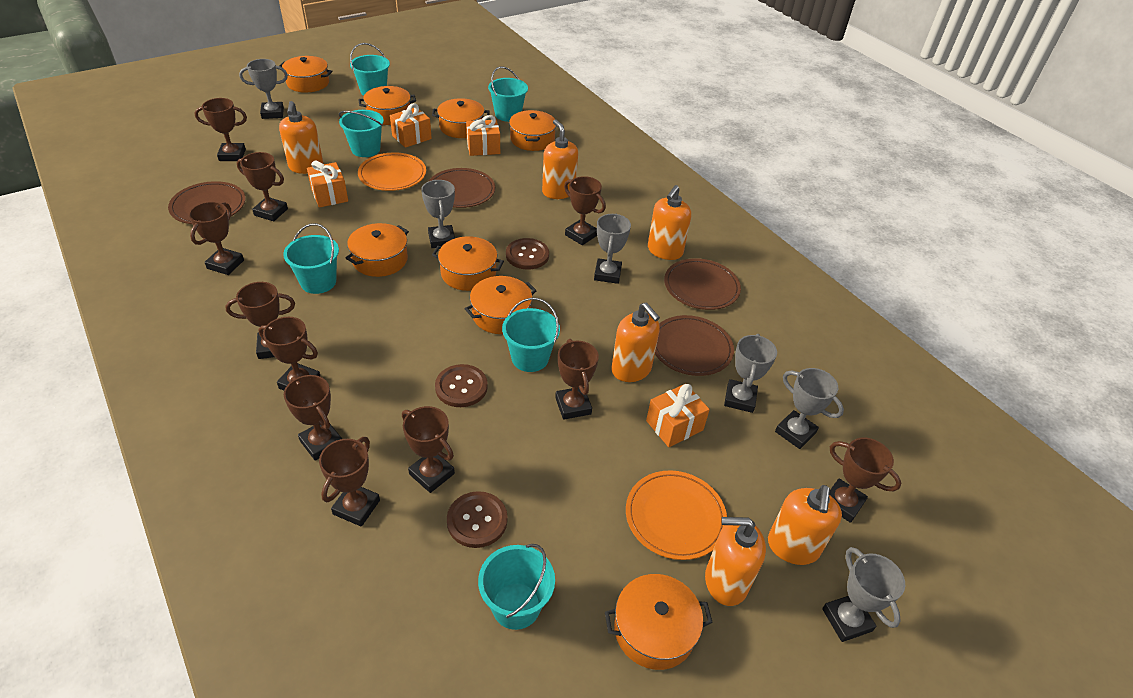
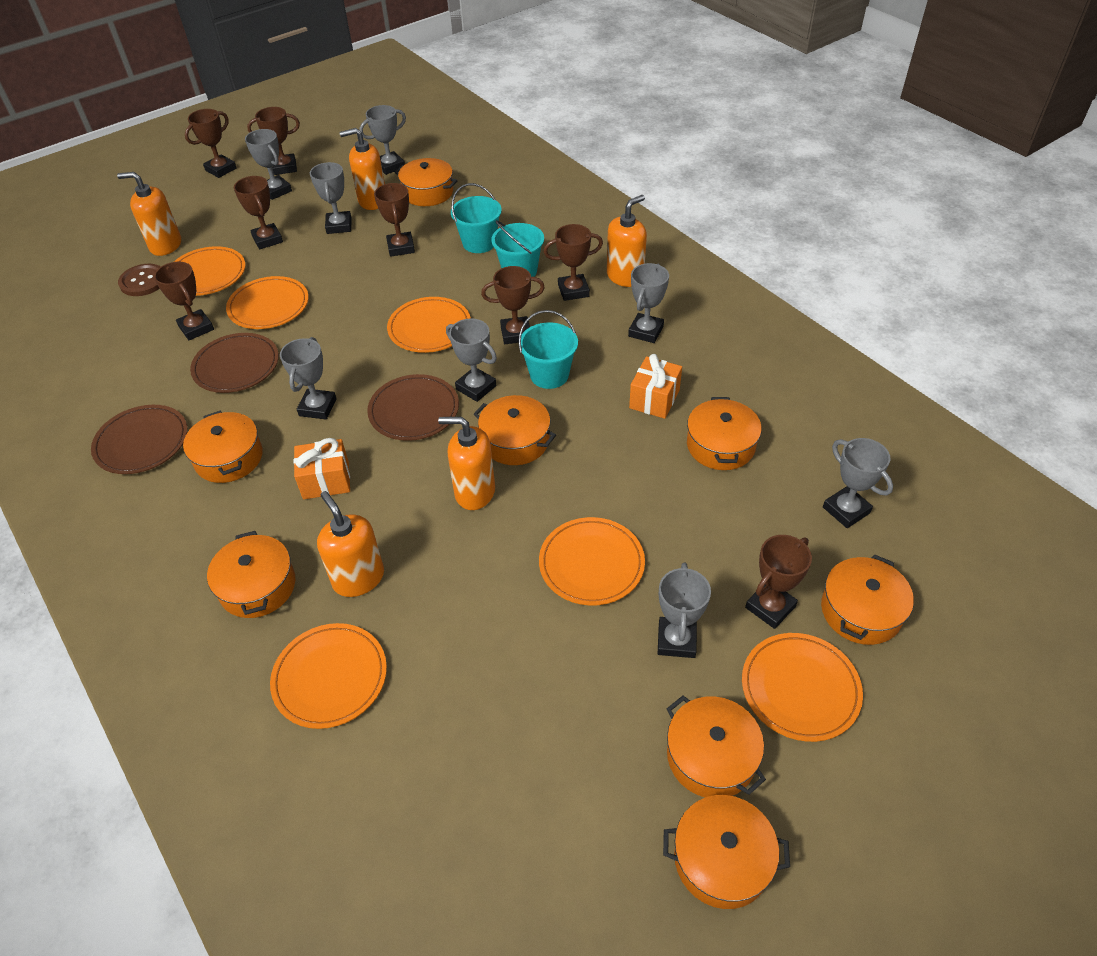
brown button: [435,364,488,407] [447,491,508,548] [506,238,549,270] = 3 -> [118,264,161,296] = 1
brown plate: [168,181,246,224] [428,168,495,208] [655,315,734,376] [664,258,741,310] = 4 -> [91,405,188,474] [190,333,279,393] [367,374,459,441] = 3
brown trophy: [189,202,244,275] [194,98,247,161] [225,282,295,359] [237,152,288,221] [258,317,321,390] [284,375,342,461] [319,437,380,527] [402,406,455,493] [555,339,599,420] [564,176,606,245] [829,438,901,523] = 11 -> [154,261,214,340] [185,109,237,178] [234,176,283,249] [247,107,300,175] [374,183,415,257] [481,266,545,344] [544,224,603,301] [745,535,812,629] = 8
grey trophy: [239,59,288,119] [421,180,455,248] [594,213,631,284] [724,334,777,413] [775,368,844,449] [822,547,905,642] = 6 -> [245,129,292,200] [280,337,337,419] [310,162,352,234] [360,105,406,175] [446,318,497,402] [628,263,669,343] [658,563,711,658] [823,438,893,528] = 8
orange gift: [307,160,348,208] [390,103,432,148] [466,115,500,156] [646,384,710,447] = 4 -> [294,438,350,499] [629,354,682,419] = 2
orange plate: [358,152,426,191] [626,470,727,560] = 2 -> [174,246,246,296] [226,276,309,329] [270,623,387,729] [387,297,471,353] [539,517,645,606] [742,633,863,742] = 6
orange soap dispenser: [279,101,323,174] [542,119,578,199] [612,303,660,382] [648,185,691,260] [705,517,766,606] [768,485,842,565] = 6 -> [117,172,181,256] [317,491,384,597] [339,128,385,210] [438,417,495,510] [607,195,647,287] = 5
turquoise bucket: [283,223,339,294] [339,110,384,157] [350,43,390,96] [478,544,555,630] [488,66,528,122] [502,298,560,372] = 6 -> [451,183,502,253] [491,220,544,277] [519,310,578,389] = 3

